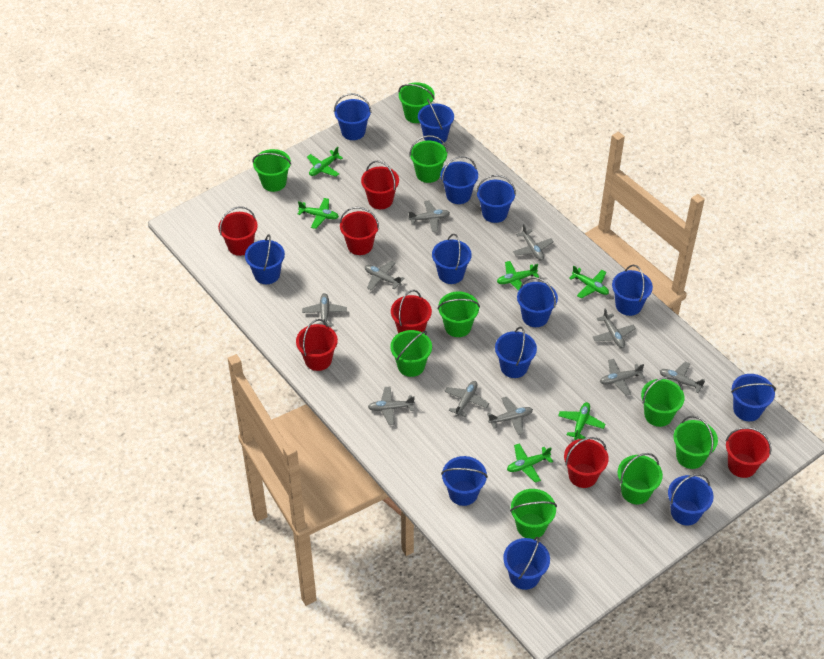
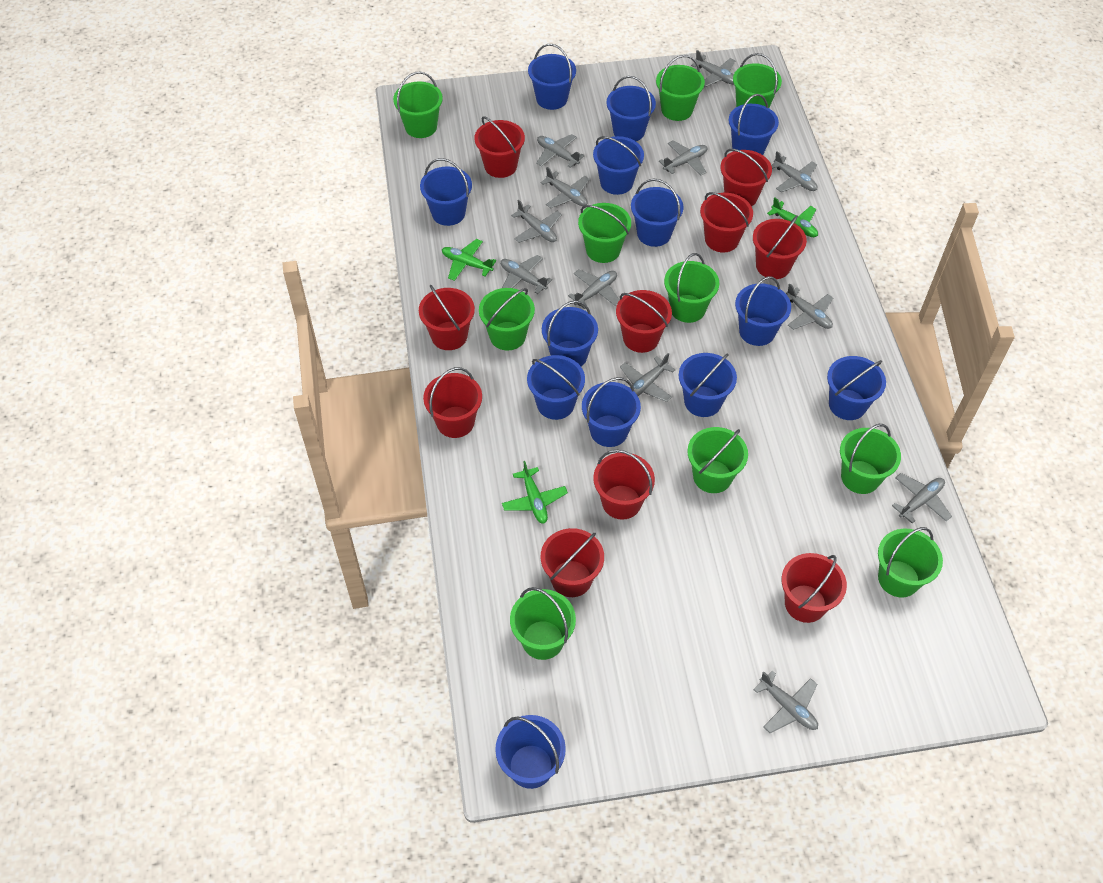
green bucket: [253,149,291,192] [390,330,432,377] [399,82,435,123] [409,135,448,183] [438,291,480,337] [510,489,557,539] [618,453,663,504] [641,376,684,427] [674,416,718,469] = 9 -> [393,72,443,138] [479,288,535,351] [510,587,576,660] [578,203,631,263] [656,55,705,121] [664,253,719,323] [687,427,748,493] [733,53,782,108] [840,424,901,494] [878,527,943,598] = 10
green plane: [298,198,339,229] [307,147,343,177] [497,261,539,291] [507,443,553,483] [558,402,605,440] [569,266,609,299] = 6 -> [442,239,496,281] [502,461,568,523] [767,197,818,237] = 3
grey plane: [302,293,347,326] [365,260,404,291] [368,387,415,425] [408,201,450,232] [444,381,489,417] [487,397,533,435] [513,224,553,261] [593,308,636,348] [600,359,645,396] [660,362,705,394] = 10 -> [500,255,552,294] [511,200,562,243] [536,134,584,168] [540,167,590,208] [568,269,619,309] [620,353,675,402] [659,140,707,175] [691,50,735,87] [754,671,818,733] [771,151,817,192] [786,283,833,330] [892,473,952,523] = 12
red bucket: [218,206,258,256] [296,319,338,371] [340,207,379,255] [361,161,399,209] [391,290,432,333] [564,437,609,488] [726,427,772,478] = 7 -> [419,285,475,350] [423,367,482,438] [474,116,525,178] [541,528,604,597] [593,450,655,520] [616,290,672,353] [700,192,753,252] [720,149,772,206] [753,215,807,279] [781,553,847,623] = 10

